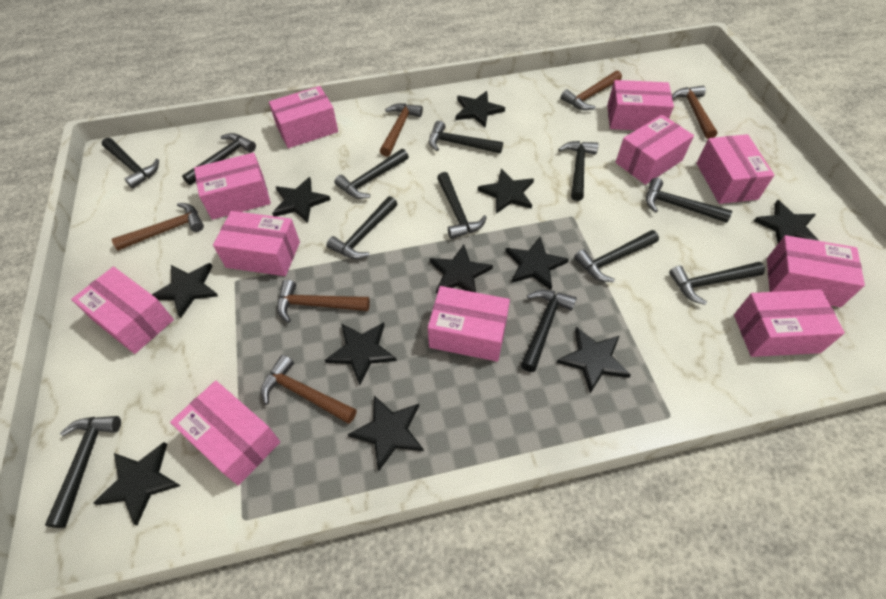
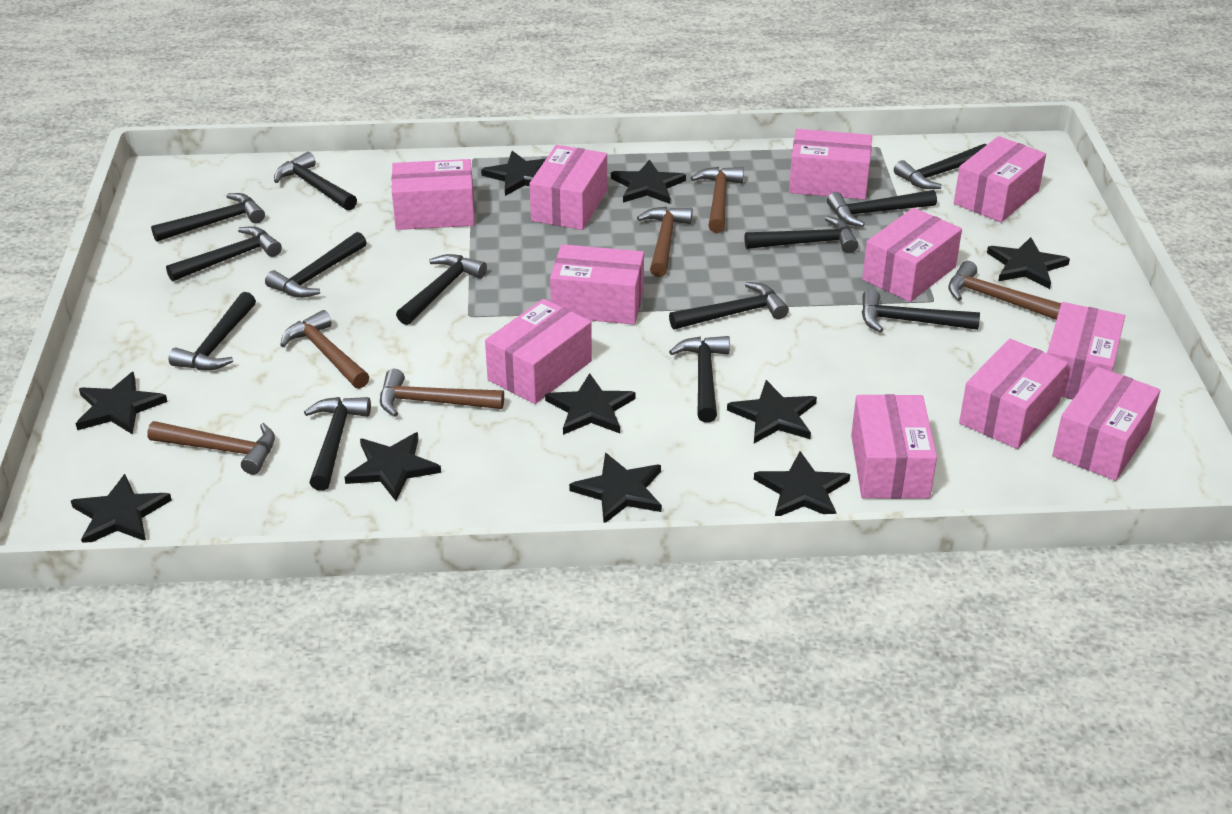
black hammer: [45,416,121,528] [102,138,159,189] [182,133,256,185] [327,196,397,259] [335,149,409,199] [429,121,503,154] [437,172,487,239] [521,289,577,372] [558,141,599,201] [574,230,659,282] [646,178,732,223] [669,262,765,305] = 12 -> [151,193,265,242] [166,226,282,282] [169,292,256,370] [265,232,367,298] [274,152,357,211] [304,397,371,491] [396,254,487,325] [669,282,789,329] [669,336,730,422] [745,216,858,253] [827,190,937,227] [862,289,980,333] [894,144,987,189] = 13
black star: [93,442,181,525] [152,263,218,318] [272,177,331,223] [325,322,397,385] [348,395,424,471] [430,244,493,294] [455,91,505,128] [478,169,534,214] [505,237,569,290] [557,327,631,393] [754,200,819,243] = 11 -> [71,474,172,543] [76,372,168,435] [344,432,441,501] [481,151,546,196] [545,373,636,435] [569,453,662,523] [611,159,686,204] [727,380,817,443] [754,451,850,516] [987,237,1070,289] = 10

